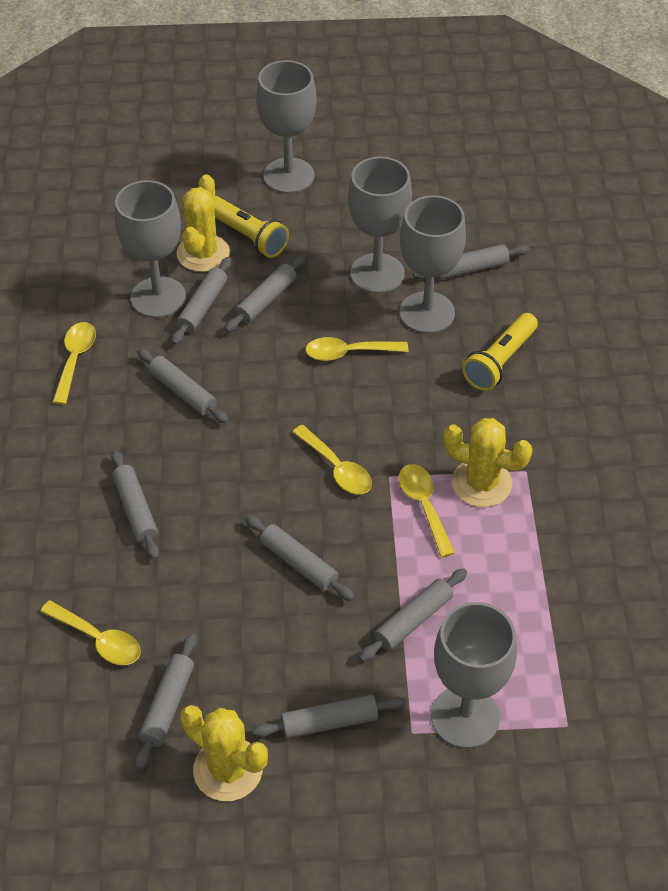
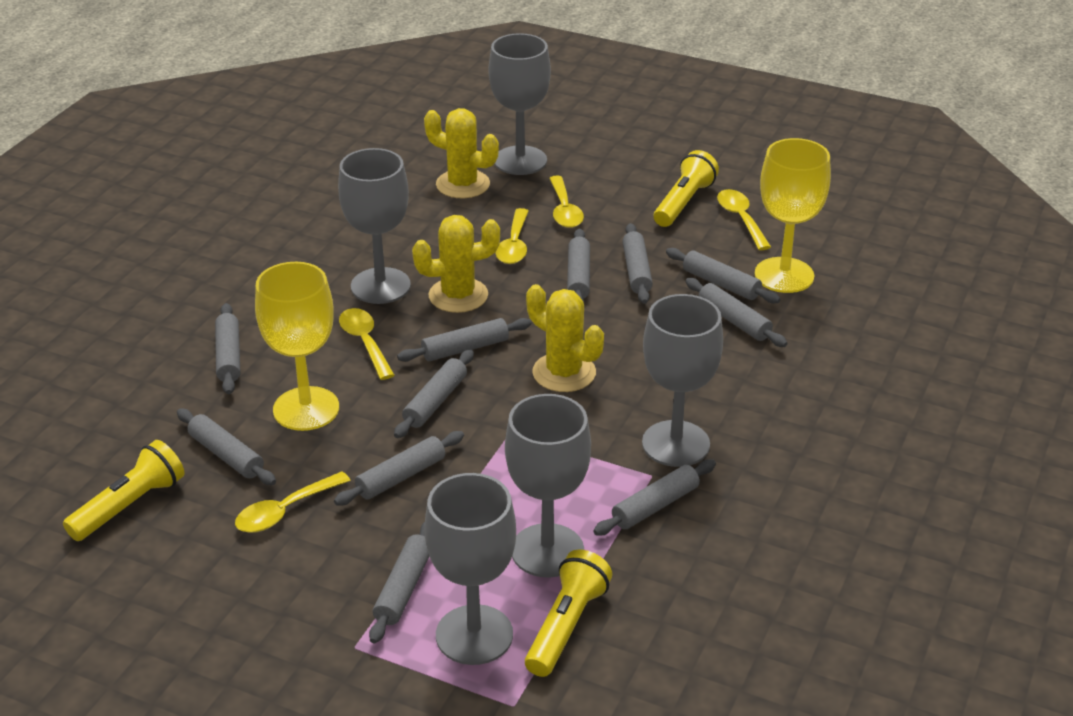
grey rolling pin: [111,450,159,560] [135,633,197,770] [137,349,229,424] [172,257,232,345] [225,255,306,332] [245,515,355,601] [252,695,406,739] [359,568,467,662] [413,244,529,280] = 9 -> [177,409,276,485] [215,303,240,394] [334,431,464,506] [369,522,429,643] [394,349,474,438] [397,318,531,362] [567,228,590,302] [593,459,716,535] [622,223,653,304] [666,248,781,303] [685,278,787,347] = 11
yellow flashlight: [214,196,289,258] [462,313,538,391] = 2 -> [63,440,184,541] [525,549,612,677] [654,150,719,227] = 3
yellow goblet: none = 0 -> [255,262,339,431] [755,138,831,293] = 2

